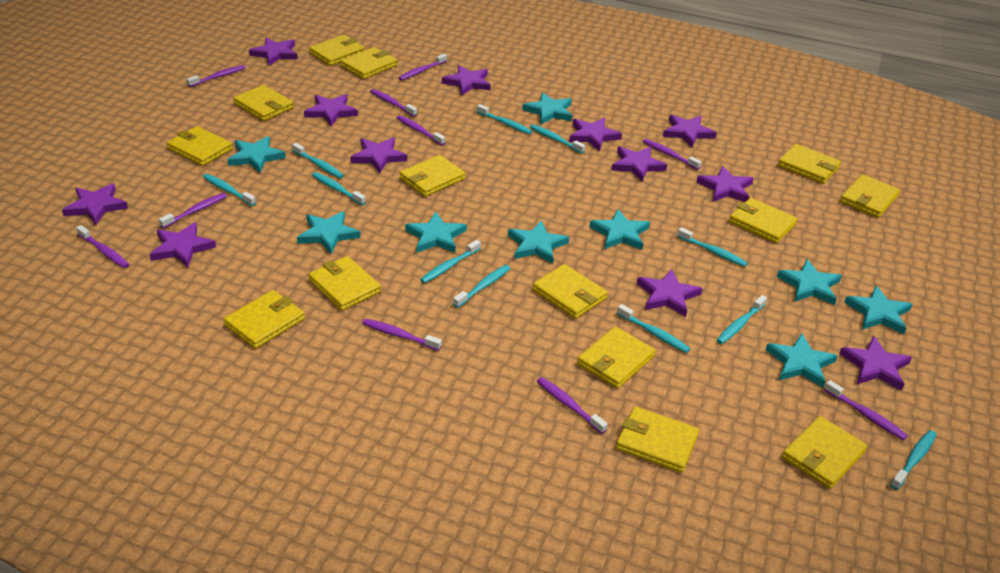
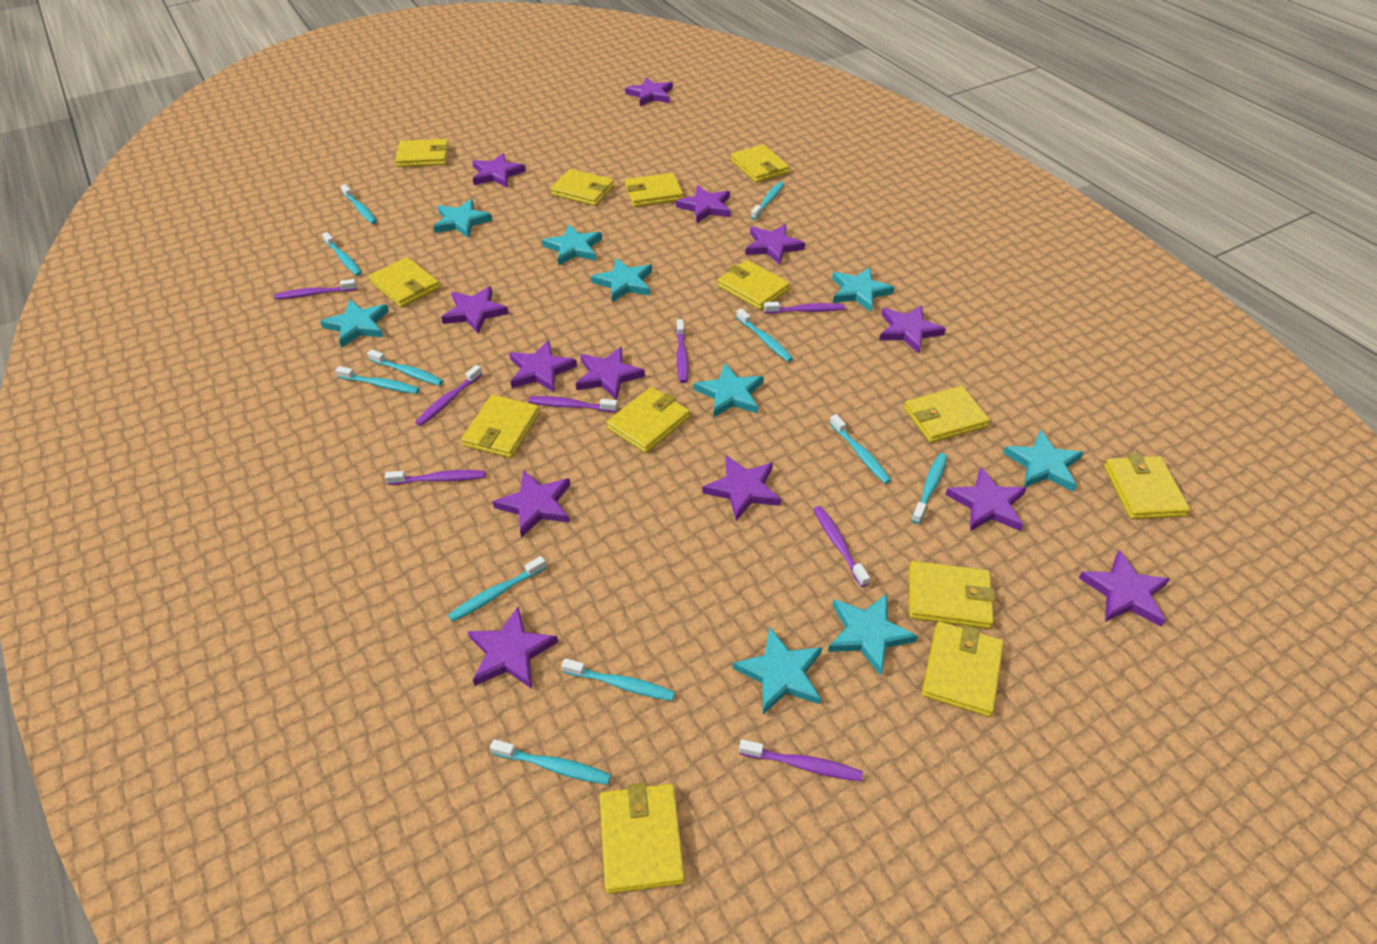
purple star: [62,183,128,225] [149,222,216,268] [249,38,298,66] [304,94,358,126] [350,137,407,173] [442,65,491,95] [569,118,622,151] [611,146,667,182] [637,269,702,317] [663,115,716,148] [697,166,754,202] [839,336,912,390] = 12 -> [441,286,509,333] [468,607,558,689] [472,153,526,188] [493,470,570,538] [509,340,577,392] [576,347,645,400] [625,77,673,106] [676,185,731,223] [702,456,781,521] [745,224,805,265] [879,305,946,354] [945,467,1027,531] [1078,550,1170,627] = 13
purple toothbrush: [76,225,129,268] [159,193,227,228] [186,65,246,87] [362,319,442,351] [370,89,417,117] [397,115,445,146] [399,54,447,81] [537,377,608,434] [643,139,701,170] [824,380,908,440] = 10 -> [274,279,357,299] [385,470,486,485] [415,365,482,426] [529,396,618,412] [676,319,689,383] [739,739,863,781] [764,302,845,314] [814,506,870,587] = 8
yellow wallet: [167,126,233,166] [224,290,305,349] [233,85,294,121] [308,256,381,311] [309,35,365,66] [341,47,398,79] [399,155,465,197] [532,264,608,319] [577,326,655,388] [616,406,699,473] [729,198,798,243] [778,144,841,184] [782,416,867,489] [840,174,900,218] = 14 -> [369,257,440,307] [395,139,449,167] [461,395,540,458] [550,169,614,206] [600,783,685,894] [606,387,690,453] [625,173,683,207] [717,260,790,310] [731,144,790,183] [904,386,990,443] [909,561,995,629] [922,622,1004,717] [1104,454,1190,519] = 13

